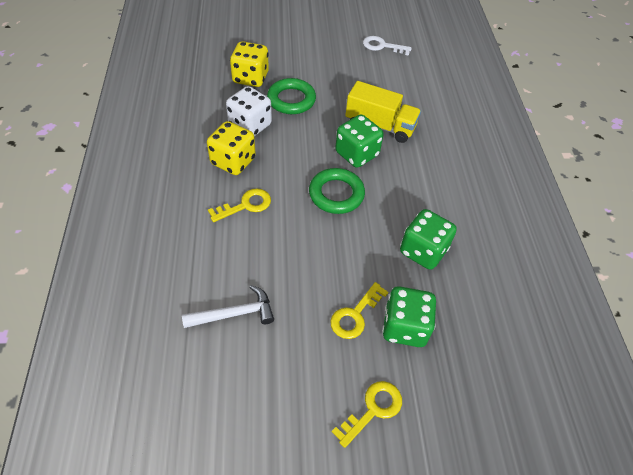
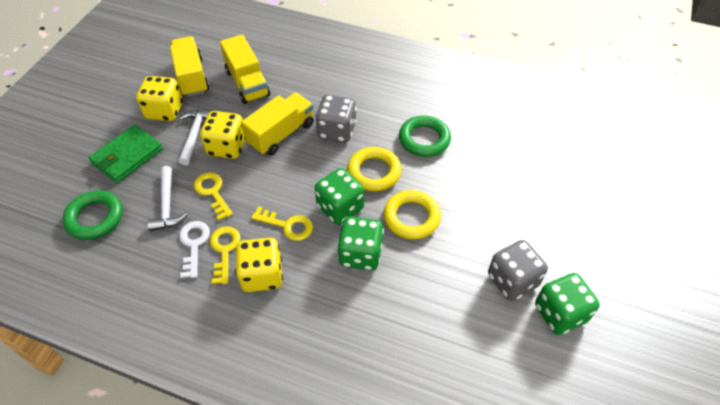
green wallet: none = 0 -> [89,125,163,183] = 1
grey dice: none = 0 -> [316,95,357,142] [488,240,548,301] = 2
white dice: [226,86,272,136] = 1 -> none = 0
white hammer: [182,285,274,328] = 1 -> [147,166,188,231] [179,110,213,165] = 2
yellow dice: [207,121,256,175] [230,41,269,87] = 2 -> [136,76,183,121] [200,111,245,159] [235,238,283,292] = 3
yellow ring: none = 0 -> [347,147,401,192] [384,190,441,240] = 2
yellow truck: [345,81,421,143] = 1 -> [170,36,209,97] [220,35,270,104] [241,92,314,155] = 3

